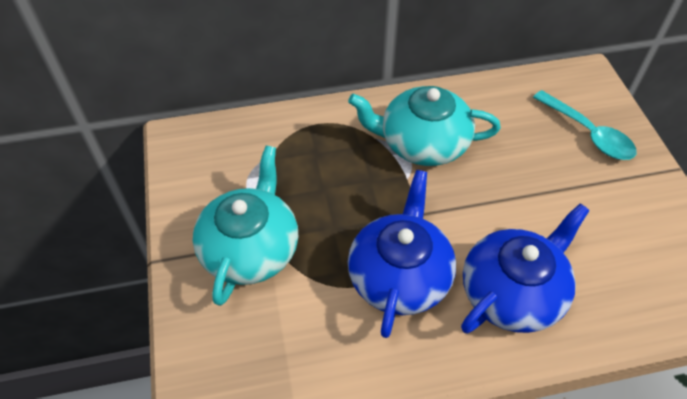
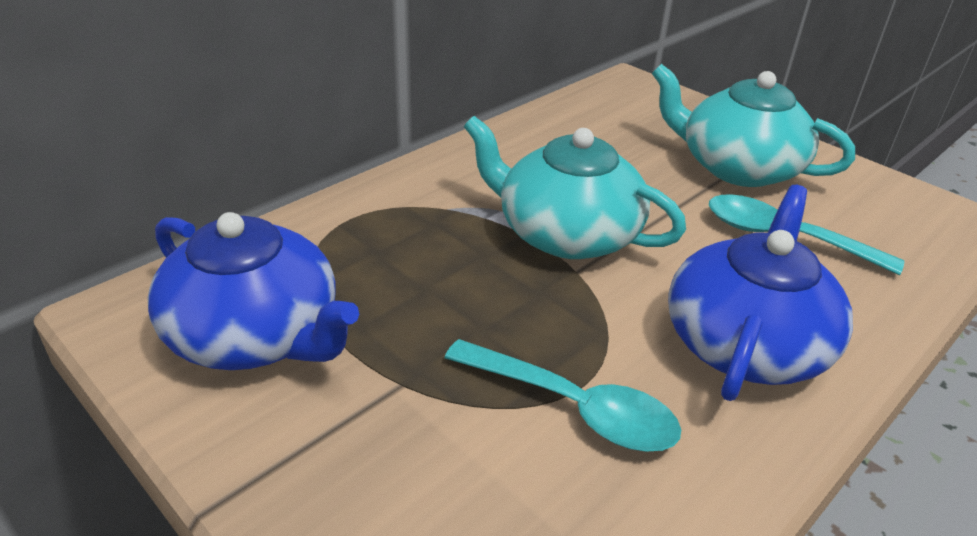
turquoise spoon: [533,90,636,160] = 1 -> [445,339,681,452] [709,194,904,275] = 2

